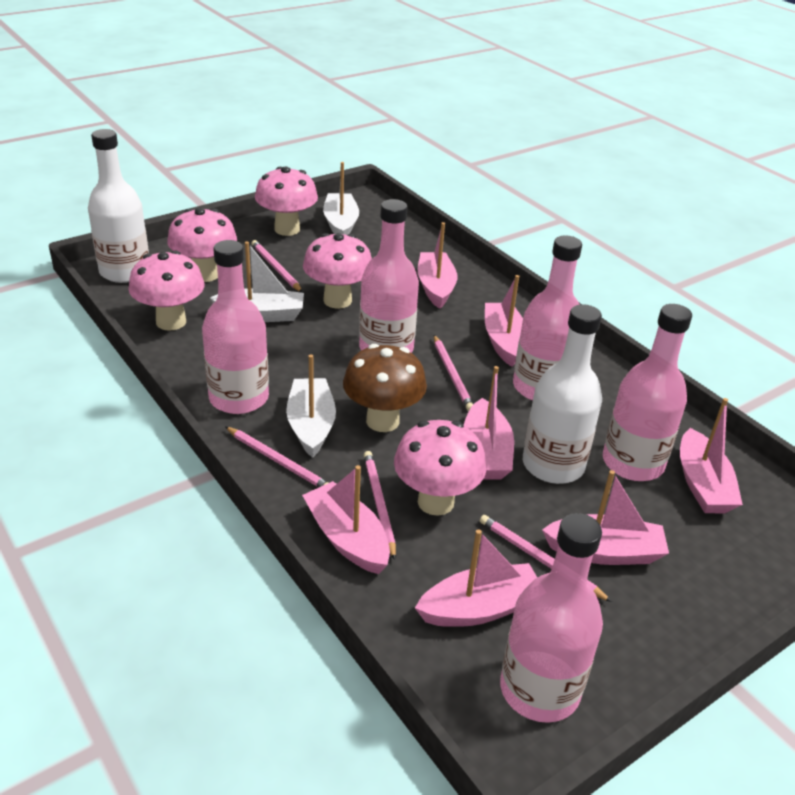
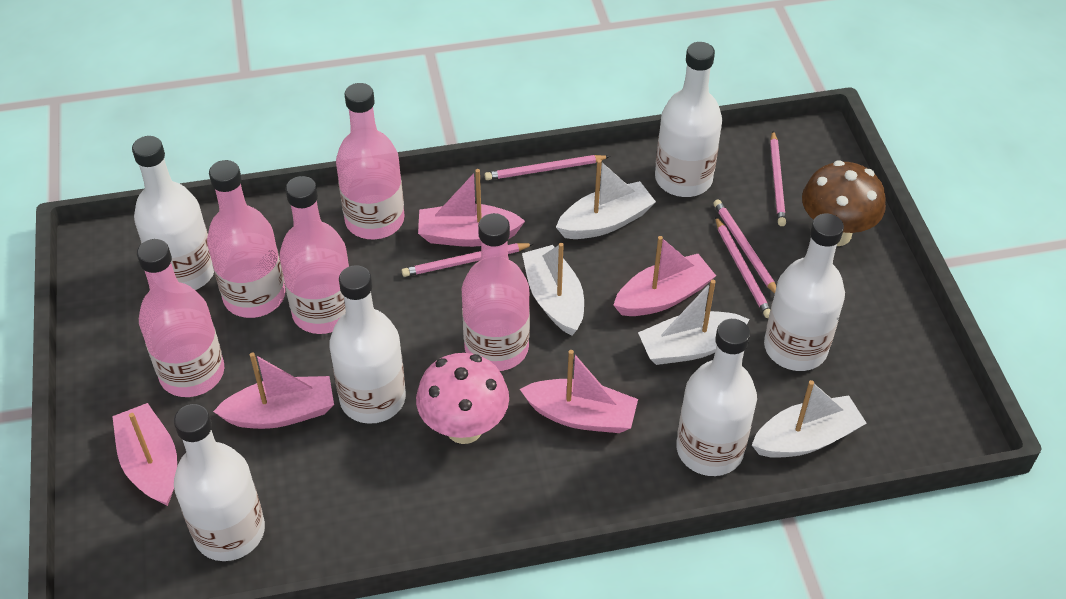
pink boat: [302,465,390,574] [415,529,537,627] [418,222,457,309] [464,366,514,480] [485,275,523,367] [542,470,669,565] [680,398,743,513] = 7 -> [112,403,177,506] [213,352,334,429] [418,169,525,247] [520,350,638,433] [614,236,716,316] = 5
pink mushroom: [128,251,205,331] [167,208,237,282] [255,166,318,236] [303,233,372,309] [394,420,486,516] = 5 -> [416,353,509,444] = 1
white boat: [210,241,304,322] [286,355,336,458] [323,162,359,235] = 3 -> [522,243,584,335] [556,159,656,239] [638,280,750,365] [752,380,867,458] = 4
white bottle: [88,129,149,283] [523,304,602,484] = 2 -> [132,136,214,290] [174,404,265,561] [329,265,406,424] [655,42,722,197] [676,319,757,476] [764,213,845,371] = 6

